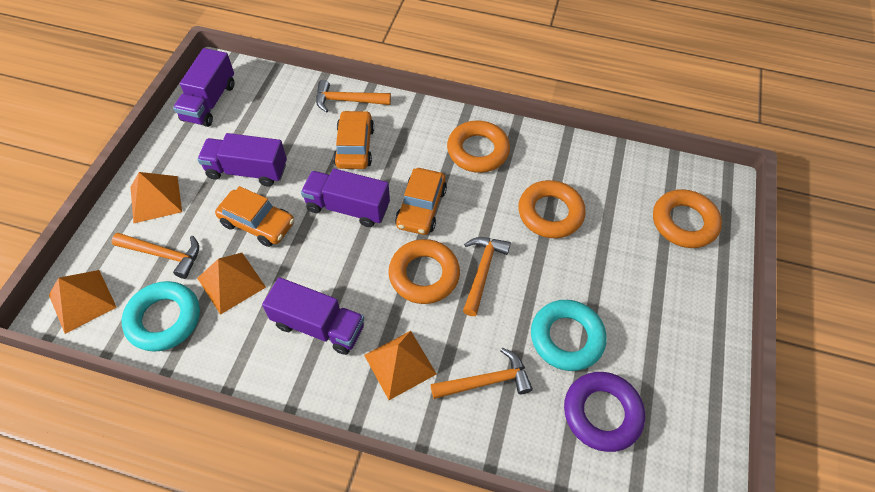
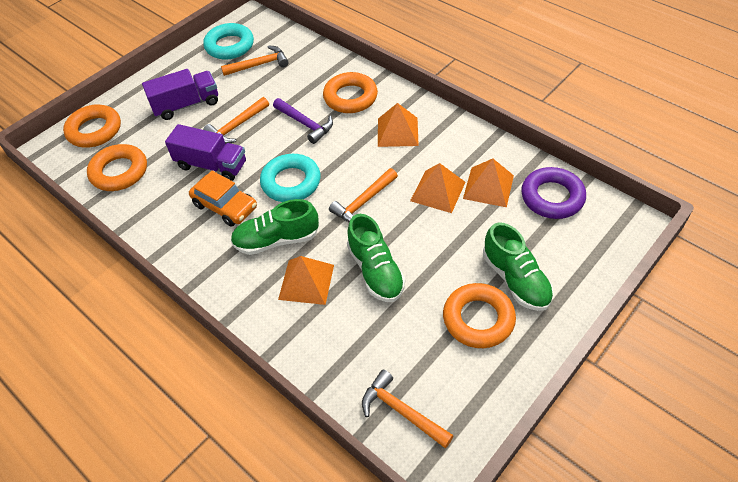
green shoe: none = 0 -> [231,199,319,255] [347,214,405,302] [483,222,554,311] = 3
orange car: [215,186,294,247] [333,110,374,169] [395,168,447,235] = 3 -> [189,171,257,227] = 1
purple hammer: none = 0 -> [273,98,333,144] = 1
purple truck: [173,48,234,127] [197,133,287,187] [262,277,364,355] [301,169,390,227] = 4 -> [142,69,218,120] [165,124,246,181] = 2

